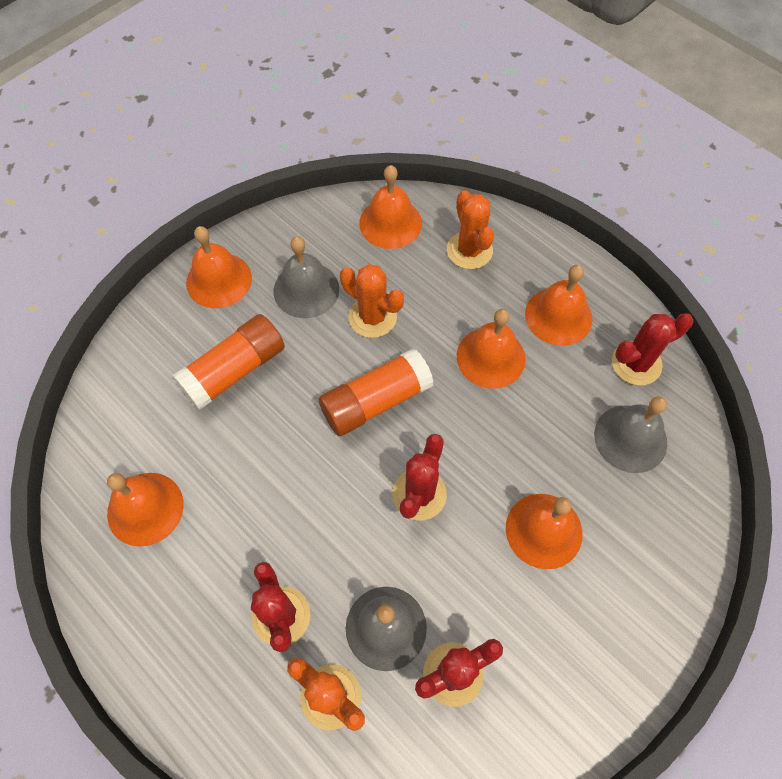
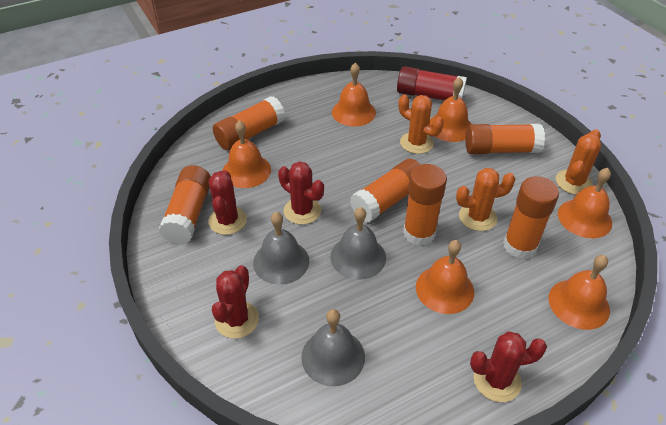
orange glue stick: [172,314,285,410] [319,348,434,436] = 2 -> [159,165,211,244] [213,96,285,150] [350,159,421,222] [403,164,447,246] [465,124,545,154] [503,176,559,259] = 6
red glue stick: none = 0 -> [397,66,467,100] = 1

